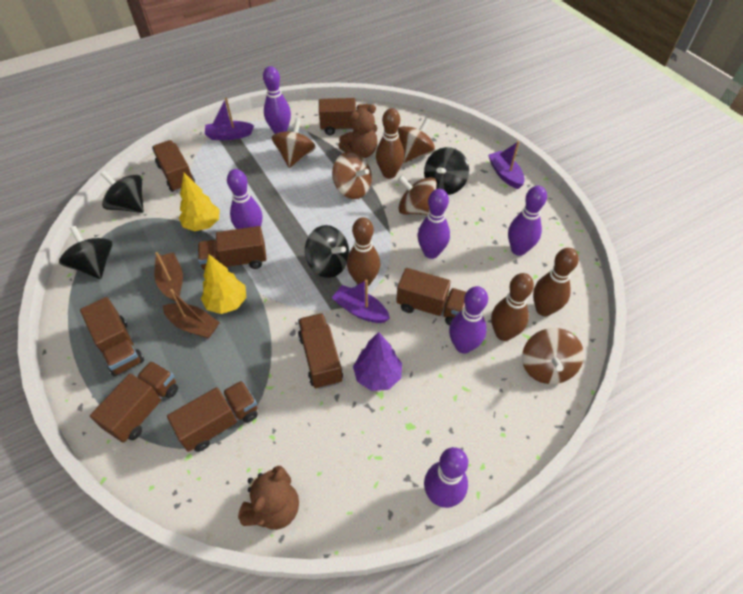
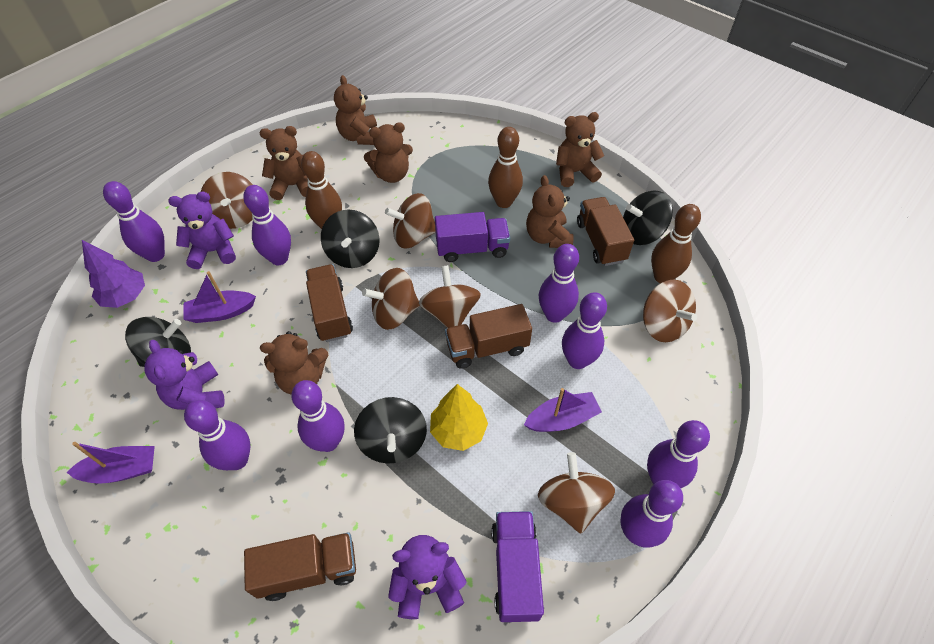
brown boat: [154,252,183,302] [163,289,220,339] = 2 -> none = 0
brown bowling pin: [347,217,380,286] [376,108,404,179] [491,273,534,341] [533,248,579,316] = 4 -> [301,151,342,229] [488,127,523,208] [651,204,701,283] = 3
brown spinning top: [272,118,316,168] [332,152,372,199] [398,117,436,163] [398,176,437,215] [522,328,584,384] = 5 -> [201,172,253,229] [362,268,420,330] [385,193,436,249] [419,265,481,328] [538,452,615,534] [643,279,697,342] = 6
brown teddy bear: [238,466,299,530] [339,105,378,158] = 2 -> [260,126,308,200] [260,331,328,394] [334,75,377,145] [364,122,413,183] [526,175,573,248] [556,112,604,187] = 6
brown truck: [80,297,144,376] [90,361,178,443] [152,140,195,192] [167,380,258,452] [198,226,266,270] [298,313,343,389] [319,98,370,135] [396,268,466,325] = 8 -> [244,532,356,601] [306,264,353,342] [445,304,532,369] [577,197,634,266] = 4
purple bowling pin: [227,169,262,229] [263,66,291,134] [418,189,450,259] [424,447,468,508] [449,286,488,354] [508,185,547,256] = 6 -> [103,181,165,262] [184,400,251,470] [243,185,291,265] [291,380,345,452] [539,244,579,323] [562,292,607,369] [620,480,683,548] [647,420,710,488] = 8
purple teddy bear: none = 0 -> [144,340,225,410] [168,192,236,269] [389,535,466,619] = 3
purple truck: none = 0 -> [435,212,510,262] [491,511,544,622] = 2
yellow tree: [179,173,220,231] [201,255,246,314] = 2 -> [430,384,488,451] = 1

